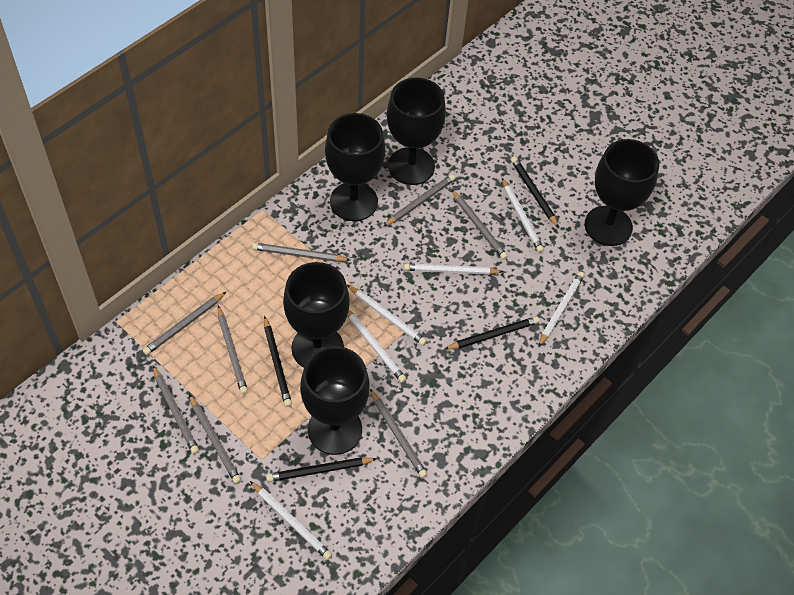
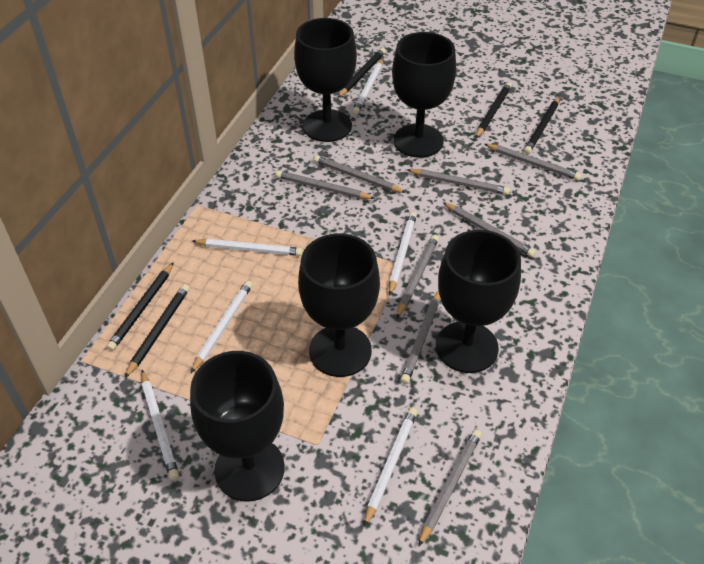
black pencil: [264,316,292,407] [266,457,377,482] [445,316,539,349] [511,157,559,228] = 4 -> [106,262,174,351] [125,284,190,378] [338,48,386,98] [476,82,512,138] [524,97,559,154] = 5

